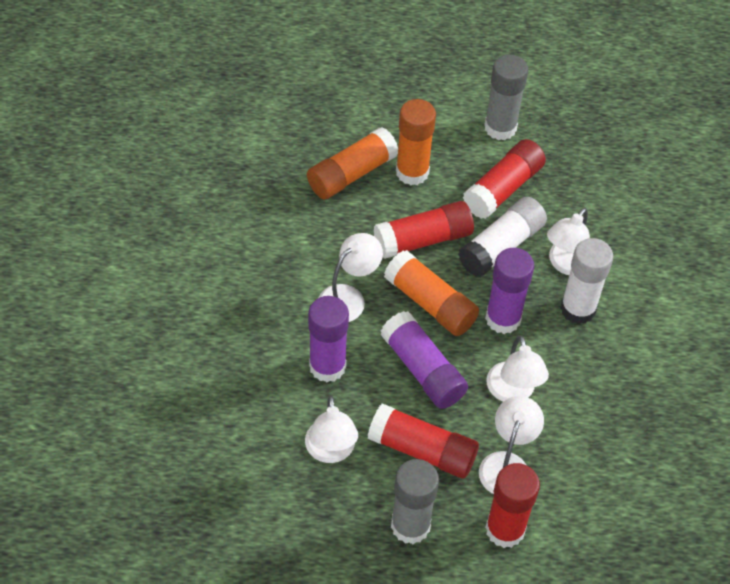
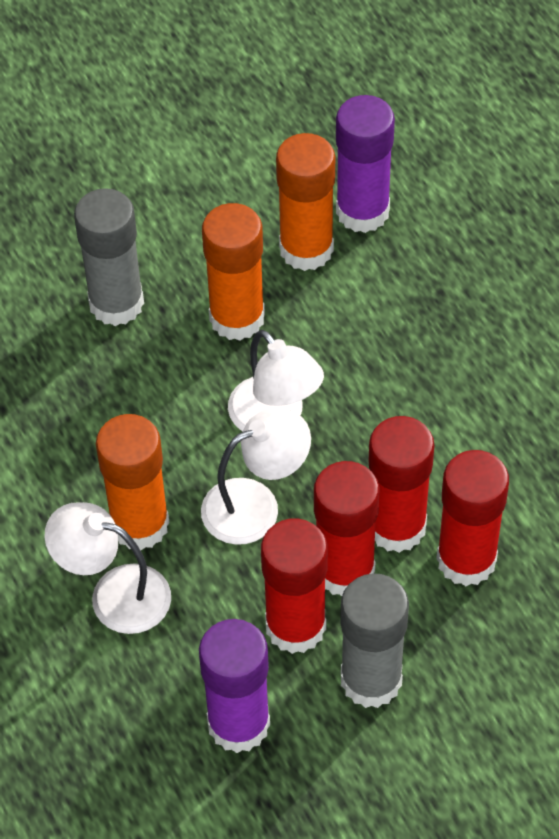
purple glue stick: [308,296,349,382] [381,311,468,409] [485,248,534,334] = 3 -> [199,619,270,753] [336,95,395,233] = 2
white glue stick: [458,197,547,277] [560,238,613,325] = 2 -> none = 0
white lamp: [305,396,358,463] [319,233,383,322] [479,396,544,494] [486,336,549,402] [547,208,590,275] = 5 -> [44,502,171,634] [201,409,311,545] [228,330,324,431] = 3

